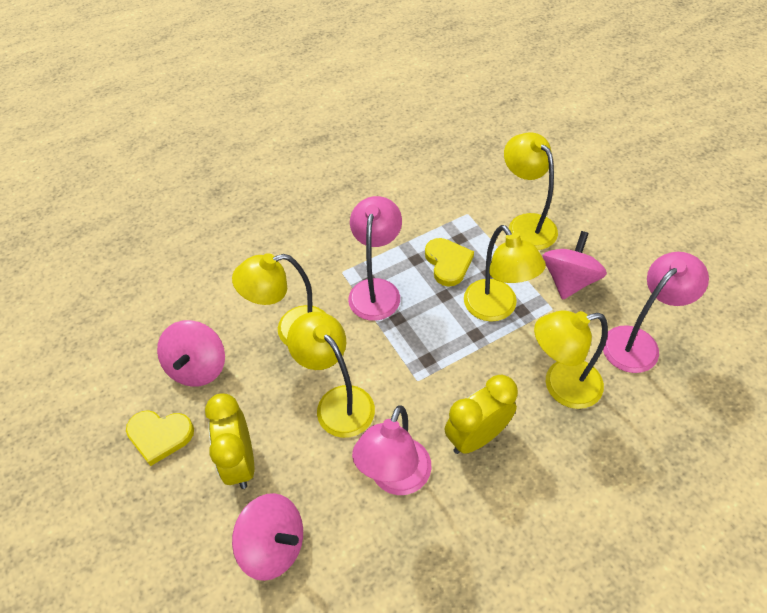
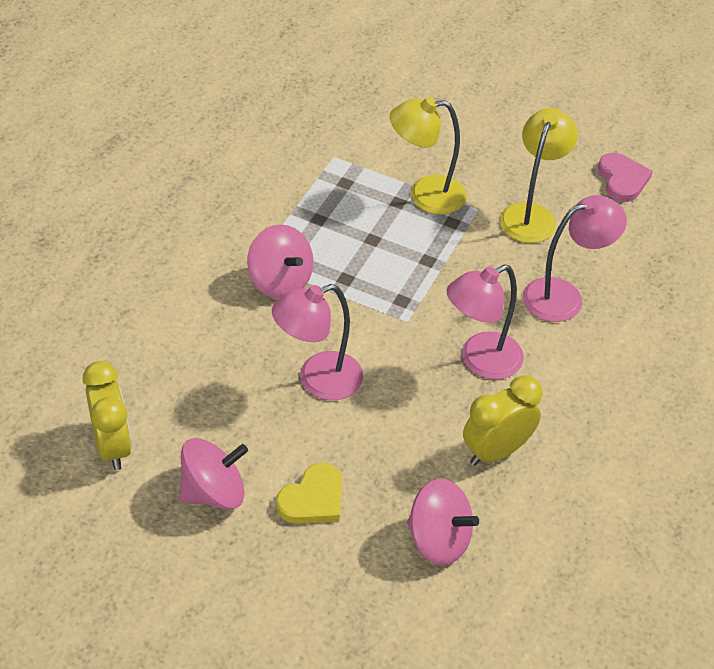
pink heart: none = 0 -> [598,153,653,202] = 1
yellow heart: [126,410,194,466] [425,238,474,287] = 2 -> [276,463,342,524] = 1
yellow lamp: [232,253,325,345] [287,312,375,438] [464,225,546,322] [504,132,558,250] [534,310,608,409] = 5 -> [390,97,467,215] [499,108,578,243] = 2

